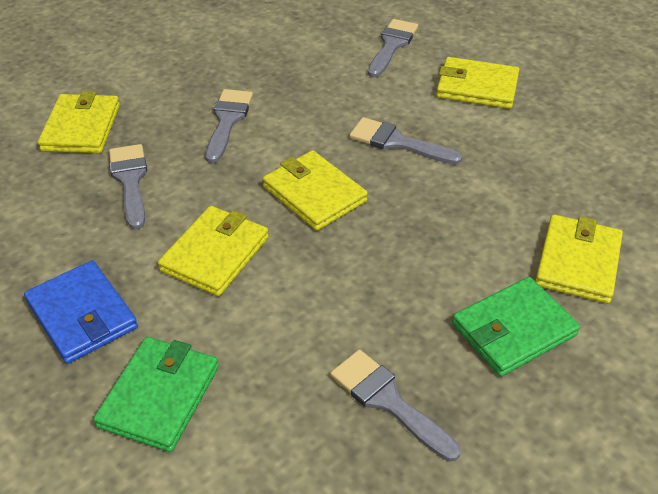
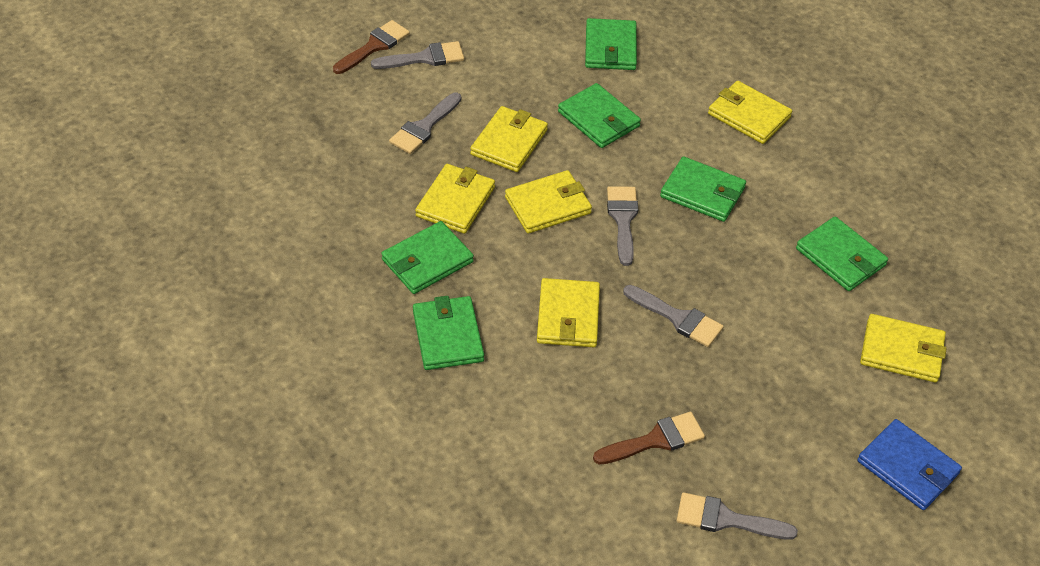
brown brush: none = 0 -> [333,20,410,74] [593,412,705,464] = 2
green wallet: [93,337,219,452] [452,277,580,376] = 2 -> [381,221,474,294] [413,296,484,370] [558,83,641,148] [585,18,637,70] [660,156,746,222] [796,217,888,291] = 6
yellow wallet: [38,91,120,153] [158,206,269,296] [263,150,368,231] [436,57,519,109] [535,214,623,304] = 5 -> [415,164,495,234] [470,106,548,172] [505,170,592,234] [537,278,600,347] [708,81,792,144] [860,314,947,383] = 6

